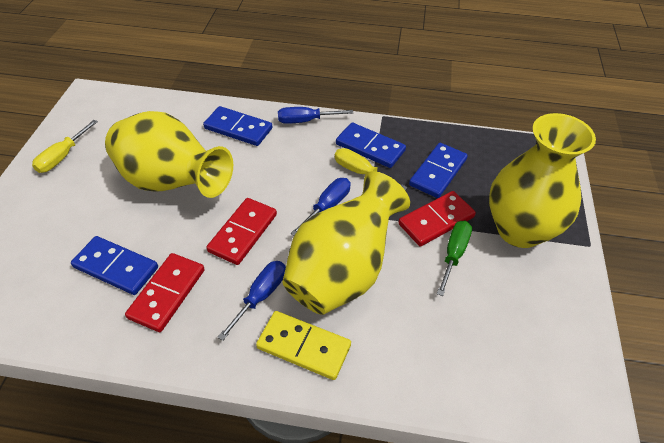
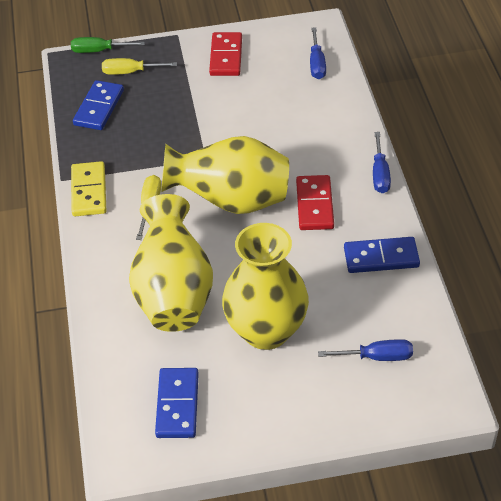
blue domino: [71,236,158,295] [203,106,272,146] [336,123,406,168] [409,143,468,198] = 4 -> [73,80,124,130] [155,368,199,438] [344,237,420,273] = 3
red domino: [125,253,205,332] [206,198,277,265] [398,191,476,246] = 3 -> [209,32,242,76] [296,175,334,230] = 2

